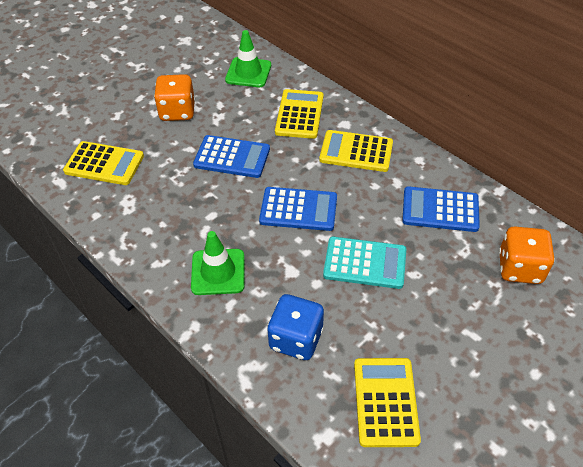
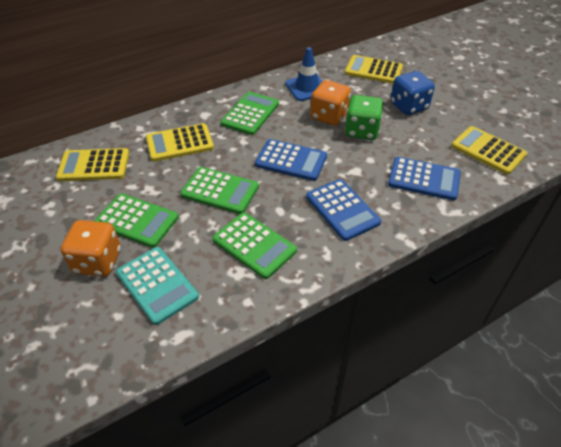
blue traffic cone: none = 0 -> [285,47,322,101] = 1
green calculator: none = 0 -> [94,194,179,248] [180,167,259,214] [212,212,297,279] [221,92,279,135] = 4
green dice: none = 0 -> [345,95,384,140] = 1
green traffic cone: [191,231,245,295] [225,30,271,87] = 2 -> none = 0

